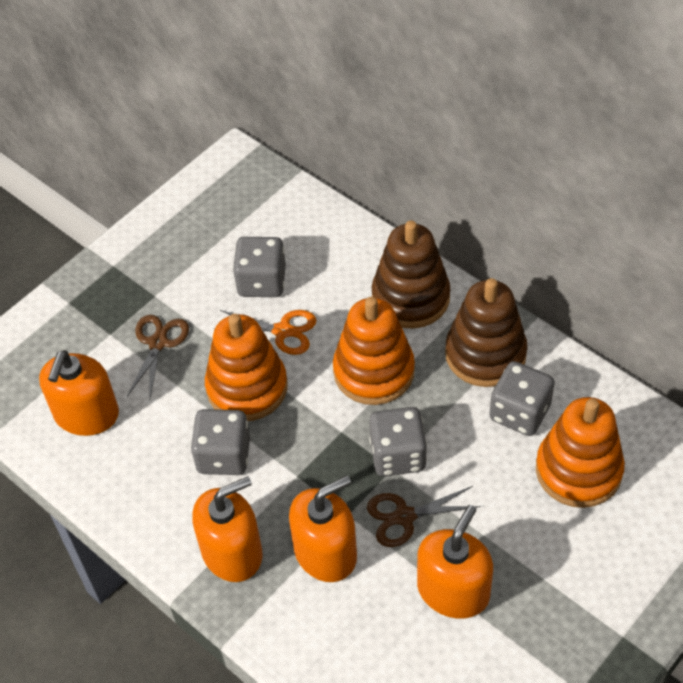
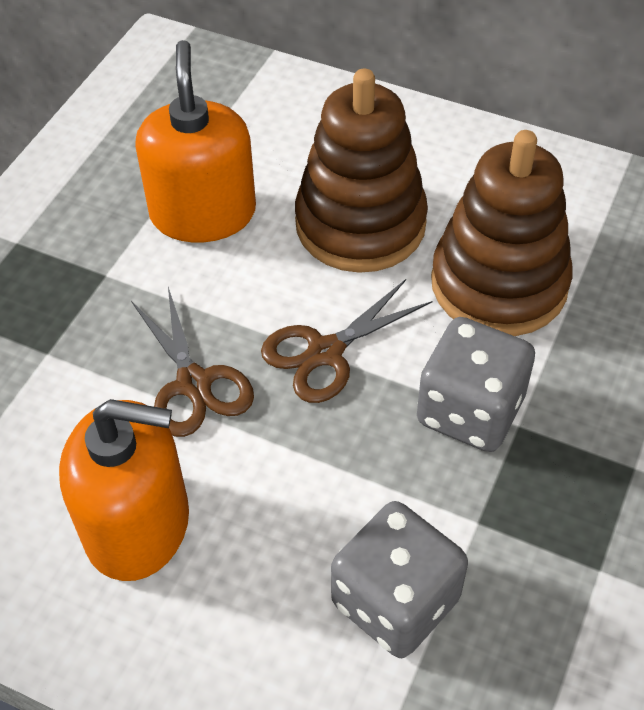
grey dice: [191,409,250,475] [233,237,286,297] [369,407,427,476] [489,361,555,436] = 4 -> [331,501,468,658] [417,317,535,452] = 2
orange scissors: [220,310,317,355] = 1 -> none = 0
orange soap dispenser: [39,350,119,436] [192,476,263,582] [289,475,357,582] [417,505,493,619] = 4 -> [59,399,189,581] [135,40,256,242] = 2
orange stacking toy: [205,314,287,421] [333,297,415,405] [536,397,625,508] = 3 -> none = 0

